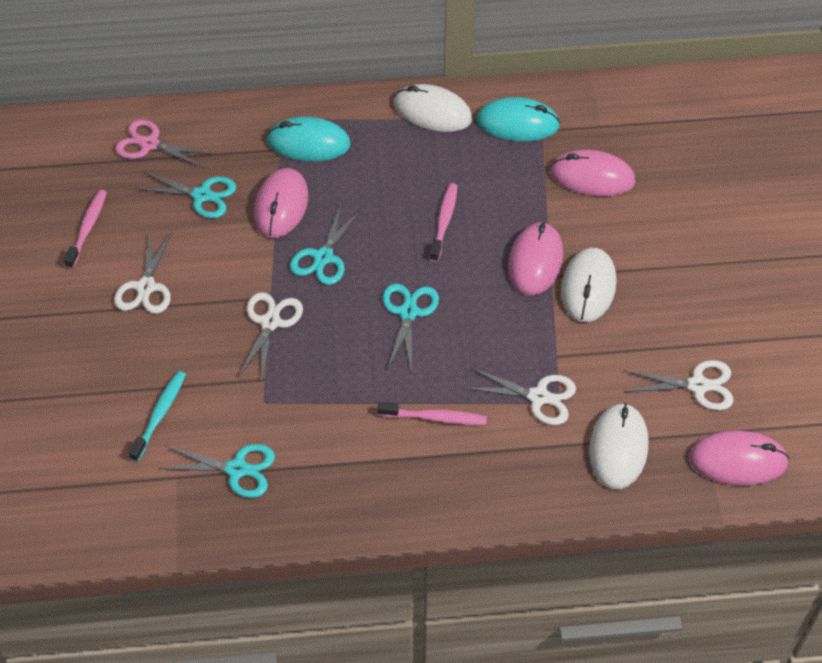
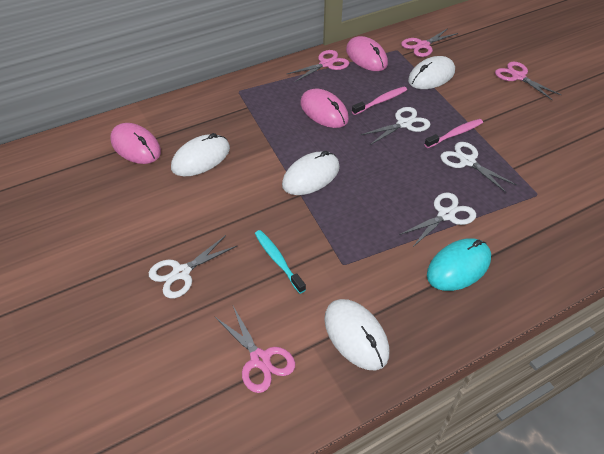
pink mouse: [254,168,308,238] [508,222,563,295] [550,150,636,196] [689,430,789,486] = 4 -> [110,123,161,164] [300,89,349,128] [346,36,388,71] = 3
pink scissors: [115,120,214,169] = 1 -> [215,306,295,393] [287,50,349,82] [401,28,458,57] [495,62,561,100] = 4
pink toothbrush: [64,190,107,269] [378,402,487,425] [430,183,458,262] = 3 -> [352,87,407,115] [424,119,483,148] = 2
turquoise mouse: [266,116,351,161] [476,97,560,141] = 2 -> [427,238,491,291] = 1
turquoise scissors: [135,171,236,218] [159,444,275,498] [290,205,362,285] [382,284,439,372] = 4 -> none = 0
white mouse: [394,84,472,132] [561,248,617,322] [589,403,648,489] = 3 -> [171,133,230,176] [282,151,340,195] [324,299,389,370] [408,56,455,89] = 4

